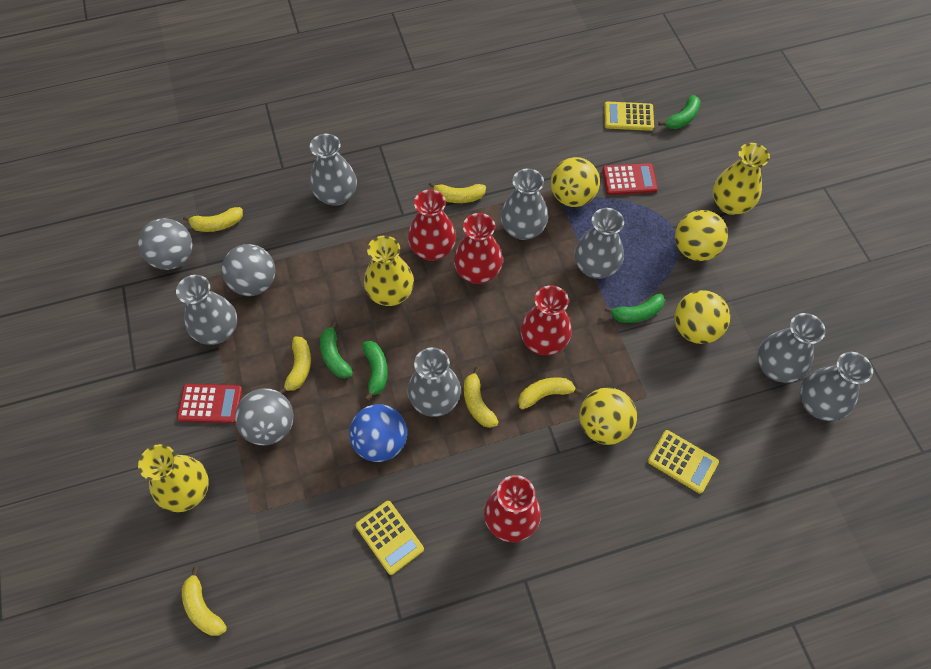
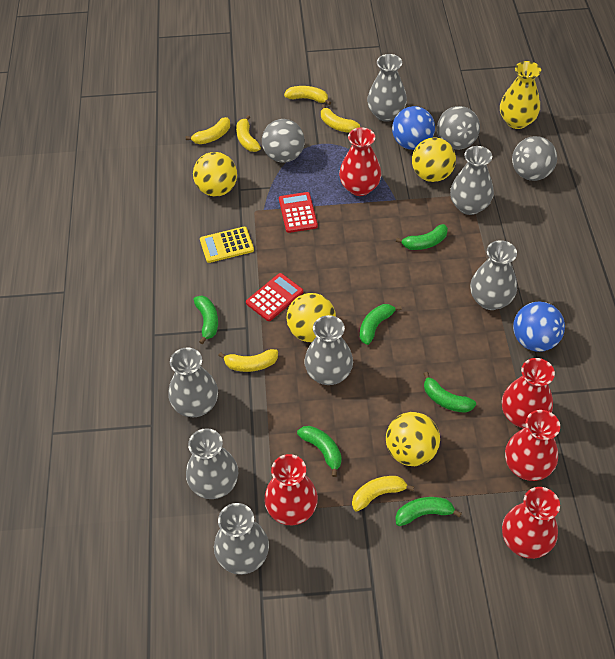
blue ball: [349,404,407,462] = 1 -> [392,106,435,150] [513,301,565,352] = 2
green banana: [320,321,353,378] [362,341,388,401] [604,293,665,323] [658,95,701,129] = 4 -> [193,295,218,344] [297,426,342,477] [360,304,402,345] [395,497,462,526] [396,224,448,250] [424,372,476,413] = 6
red vase: [408,189,456,261] [454,213,503,284] [484,475,541,542] [520,285,572,355] = 4 -> [264,454,318,525] [339,127,381,196] [502,358,555,428] [502,487,560,559] [505,410,560,481] = 5
yellow calculator: [355,501,424,575] [604,101,654,131] [648,430,719,494] = 3 -> [200,227,254,263] = 1
yellow vase: [138,444,209,512] [364,235,414,306] [713,143,770,215] = 3 -> [500,61,541,129] = 1

